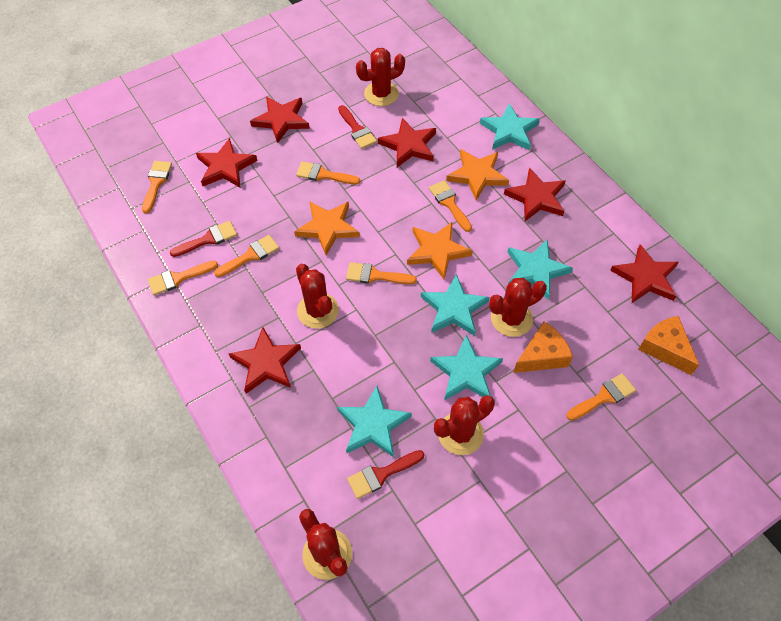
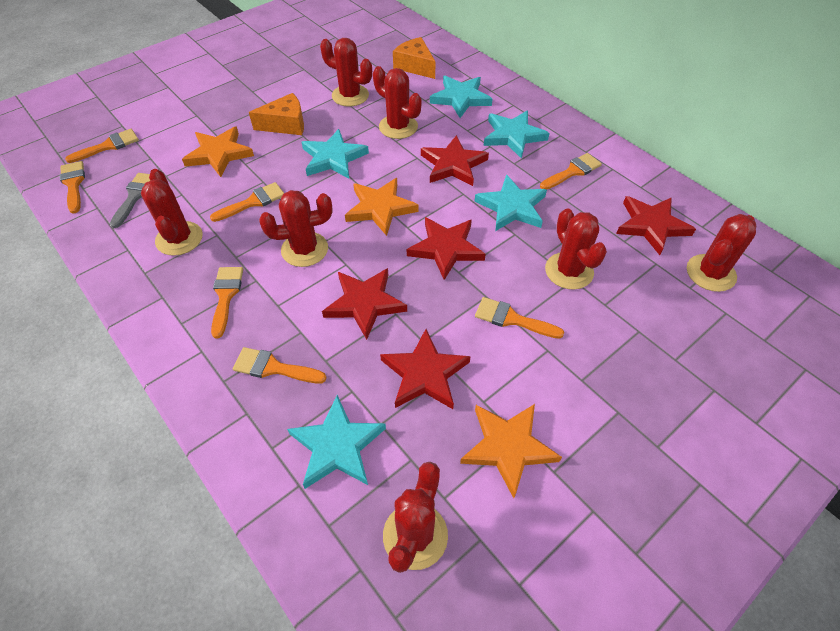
grey brush: none = 0 -> [110,173,150,228] = 1
red brush: [170,221,237,257] [338,105,377,149] [347,450,424,499] = 3 -> none = 0
red cactus: [296,264,339,329] [299,509,352,580] [356,48,405,106] [434,395,495,455] [489,278,547,337] = 5 -> [141,169,203,256] [259,190,333,267] [320,38,372,107] [373,66,422,139] [383,462,448,573] [545,208,607,290] [687,214,756,292] = 7
red star: [196,138,258,188] [229,327,301,394] [250,97,310,143] [378,118,436,167] [504,168,566,221] [610,244,679,303] = 6 -> [322,268,407,340] [380,329,471,409] [407,217,486,280] [421,135,489,186] [616,196,696,255] = 5

